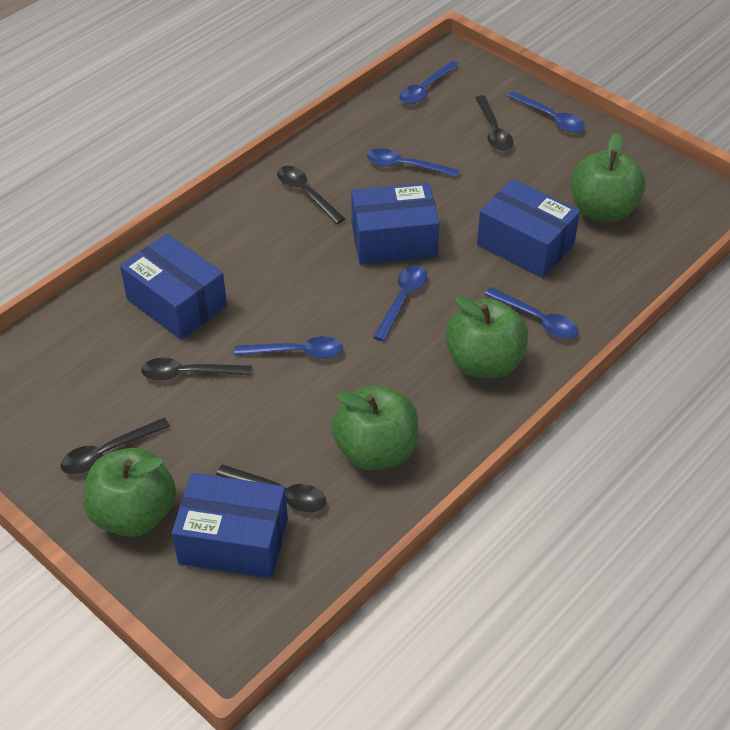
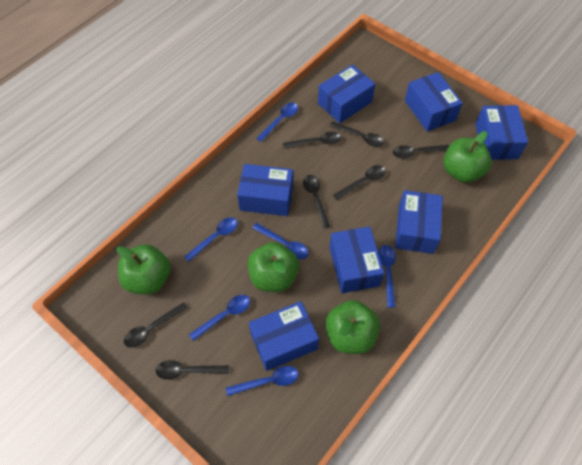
black spoon: [60,417,170,474] [141,358,252,381] [216,464,326,512] [277,166,345,224] [475,95,513,151] = 5 -> [124,302,188,348] [156,360,229,380] [283,132,341,148] [303,175,330,228] [330,121,385,147] [333,165,386,200] [393,145,449,158] = 7
blue box: [120,234,227,340] [172,473,288,578] [351,183,440,265] [477,179,580,278] = 4 -> [237,164,293,216] [249,301,319,371] [318,65,375,123] [330,226,384,293] [395,190,443,254] [405,72,463,132] [475,105,528,160] = 7

